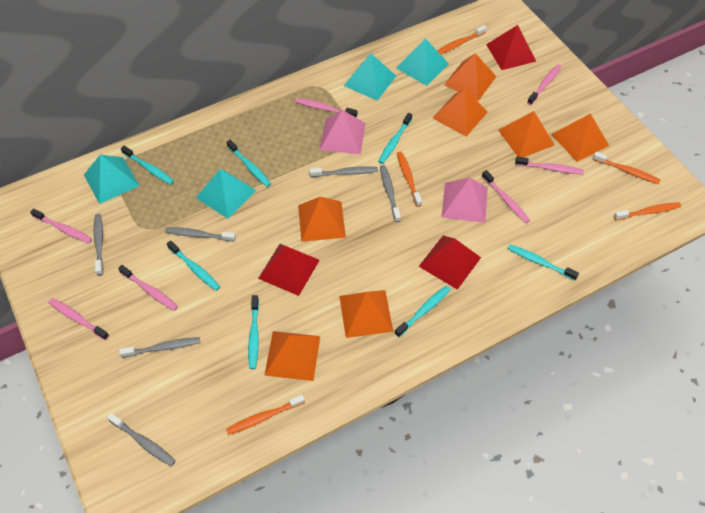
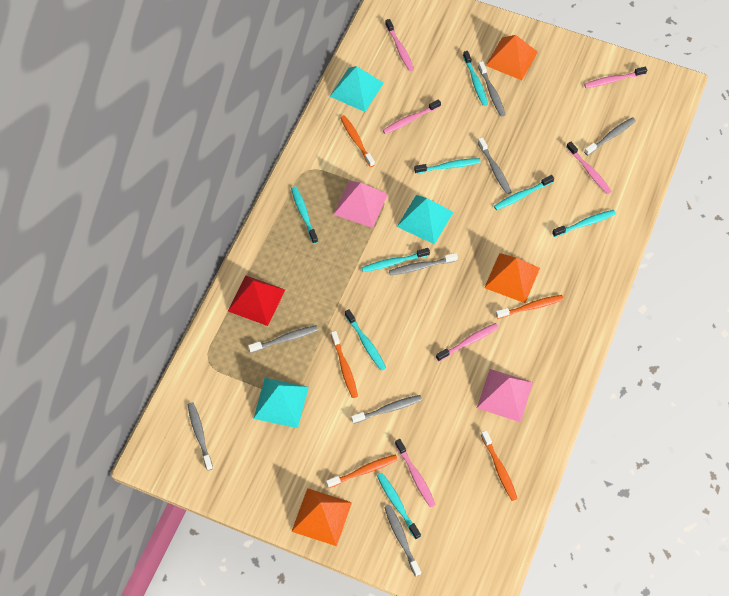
grey toothbrush: [94,214,104,275] [107,413,176,466] [119,337,200,358] [165,227,236,242] [309,166,378,177] [380,165,401,222] = 6 -> [188,402,213,471] [248,325,318,353] [351,395,422,424] [384,505,421,577] [389,253,458,275] [478,61,506,117] [478,137,511,194] [584,117,636,156] = 8
orange pyramid: [264,331,320,381] [298,197,346,242] [339,290,393,338] [433,88,488,137] [444,53,497,101] [498,111,554,157] [551,113,609,162] = 7 -> [291,488,352,546] [484,253,540,303] [486,35,538,80] = 3
pink toothbrush: [30,209,92,244] [48,298,109,340] [118,265,178,311] [296,98,357,117] [482,170,530,223] [515,157,584,175] [527,64,562,105] = 7 -> [383,99,441,134] [385,19,414,71] [395,439,436,507] [436,323,499,361] [566,141,612,194] [584,67,647,88] = 6
red pyramid: [258,244,320,296] [419,236,481,290] [486,25,537,70] = 3 -> [228,276,285,326] = 1
turquoise pyramid: [84,155,140,204] [196,169,256,219] [344,54,396,101] [396,38,449,86] = 4 -> [253,378,309,428] [330,66,384,112] [397,195,454,244] = 3
turquoise toothbrush: [121,146,174,185] [167,240,220,291] [227,140,271,187] [248,295,259,369] [378,113,412,164] [395,286,451,337] [508,244,579,281] = 7 -> [291,186,318,244] [345,309,386,370] [362,248,430,272] [377,473,421,540] [414,158,481,174] [463,51,488,106] [494,175,554,210] [552,210,616,237] = 8

